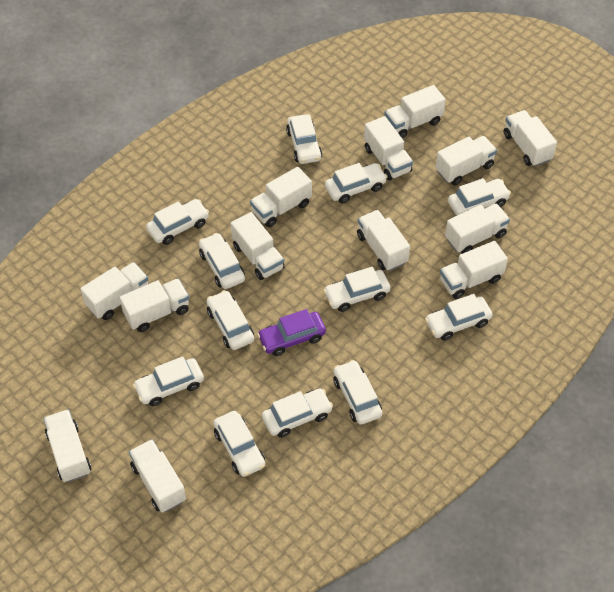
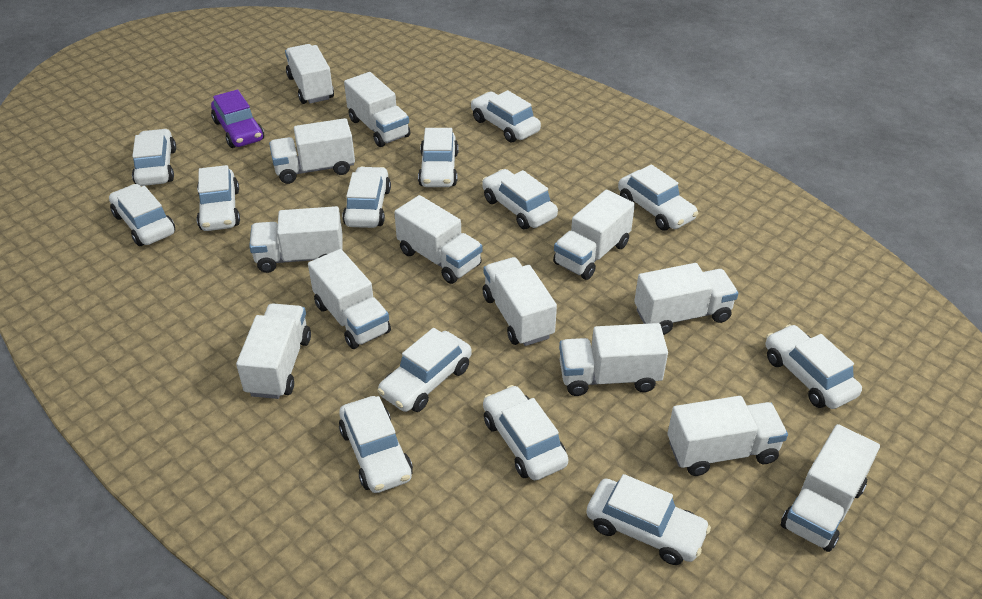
white car: [133,356,204,406] [146,199,209,245] [199,233,245,289] [207,290,254,350] [213,411,265,477] [262,389,333,438] [286,114,322,164] [323,267,391,312] [325,163,387,204] [333,360,382,425] [425,294,493,341] [448,178,511,215] = 12 -> [109,184,175,246] [132,129,176,186] [197,165,240,231] [339,396,413,493] [342,166,391,228] [377,328,472,412] [418,128,458,187] [471,90,541,142] [482,169,558,229] [483,385,568,480] [586,474,711,565] [618,164,698,230] [766,324,862,409] = 13

